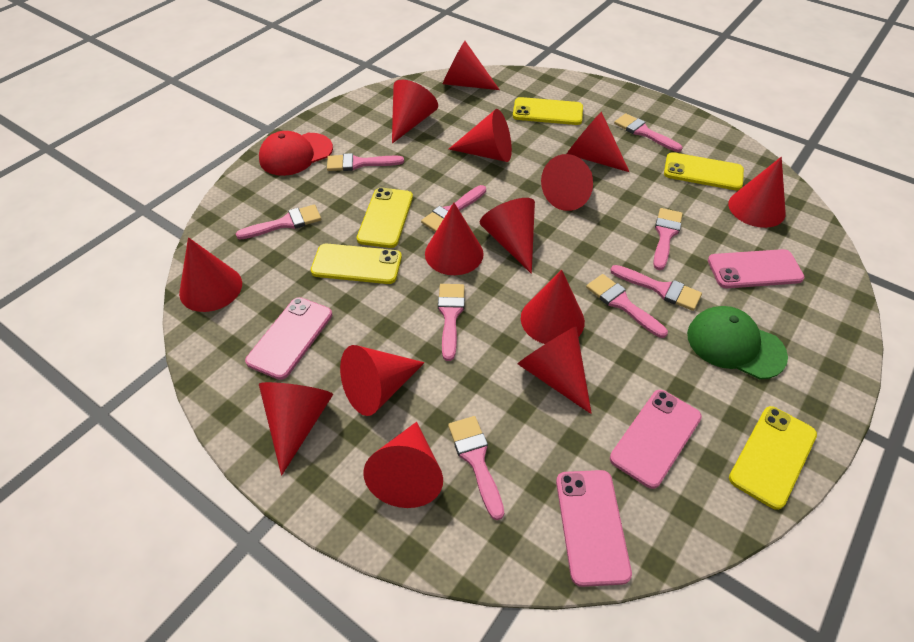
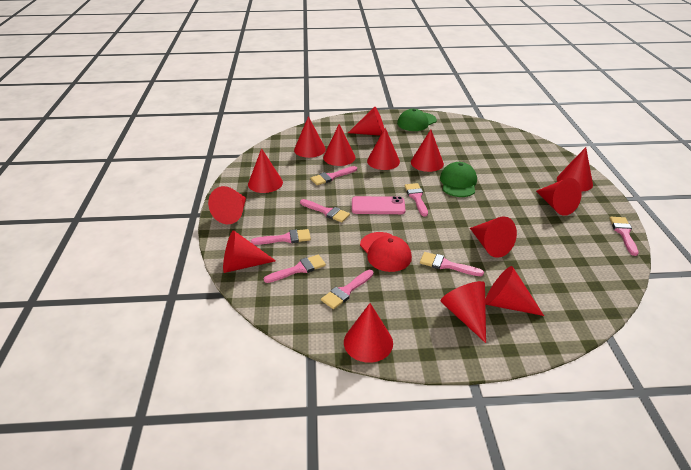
green cap: [687,306,788,379] = 1 -> [397,109,437,131] [440,162,477,197] = 2
pink brush: [236,205,321,239] [327,153,404,171] [421,185,486,232] [438,284,465,361] [448,416,504,520] [586,274,668,338] [610,265,702,311] [614,113,682,152] [653,208,683,270] = 9 -> [251,229,311,245] [264,254,326,283] [300,199,350,222] [310,166,357,185] [321,270,374,309] [405,183,428,217] [420,252,484,276] [609,217,639,256] = 8
pink phone: [245,297,332,380] [556,470,632,587] [610,390,702,489] [708,249,804,288] = 4 -> [352,196,405,214] = 1
yellow phone: [311,244,402,284] [357,188,413,248] [513,97,583,125] [664,152,744,191] [729,406,817,510] = 5 -> none = 0

